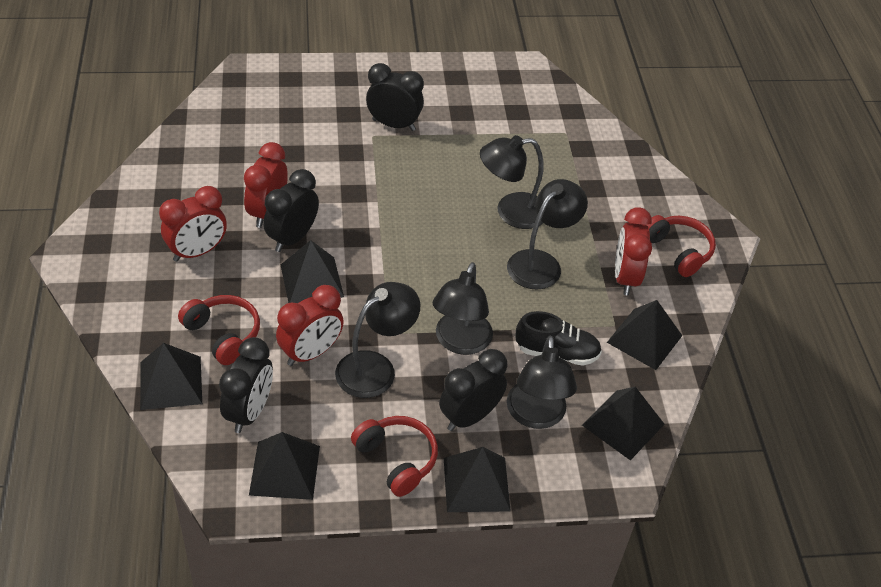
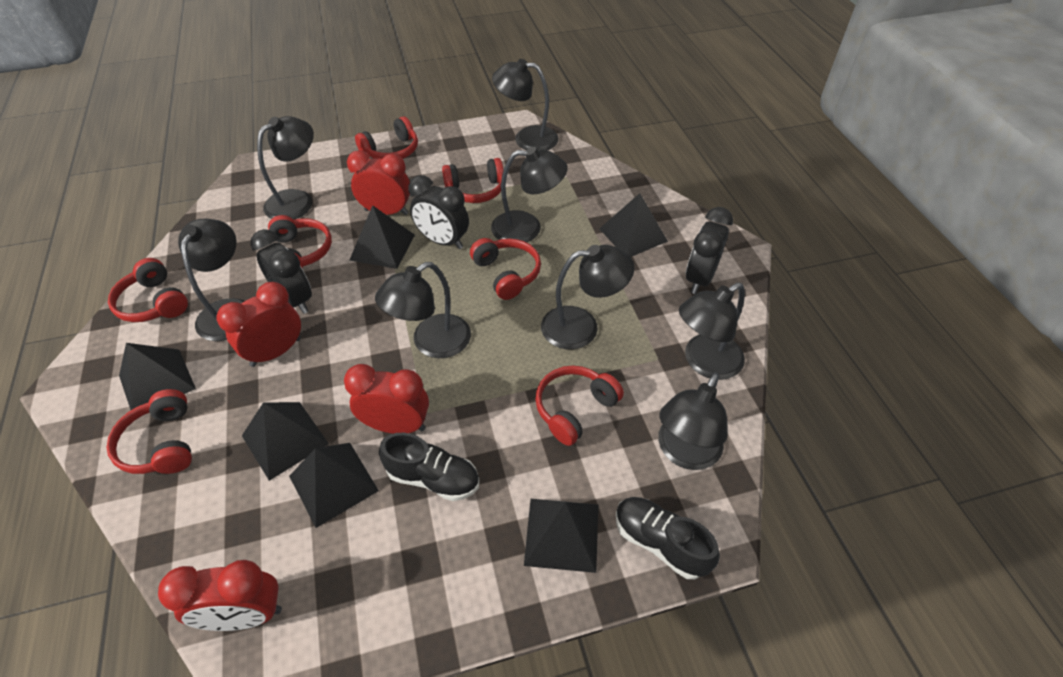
black clock: [219,337,273,433] [264,169,319,252] [366,63,424,131] [439,349,508,431] = 4 -> [251,229,312,314] [408,175,469,249] [686,207,733,294] = 3
black lamp: [335,282,420,398] [433,262,493,355] [480,135,544,229] [507,179,588,290] [507,336,577,429] = 5 -> [178,219,244,341] [257,116,314,220] [375,262,471,358] [491,147,568,243] [492,59,558,151] [541,245,634,349] [658,373,728,470] [679,283,745,380] = 8
black shoe: [515,311,602,366] = 1 -> [379,433,479,501] [616,497,720,579] = 2
red headphones: [178,295,260,365] [351,416,438,497] [647,215,716,277] = 3 -> [106,389,192,474] [108,258,188,322] [268,215,332,268] [355,116,418,159] [442,158,504,203] [470,238,541,300] [535,365,624,446] = 7

